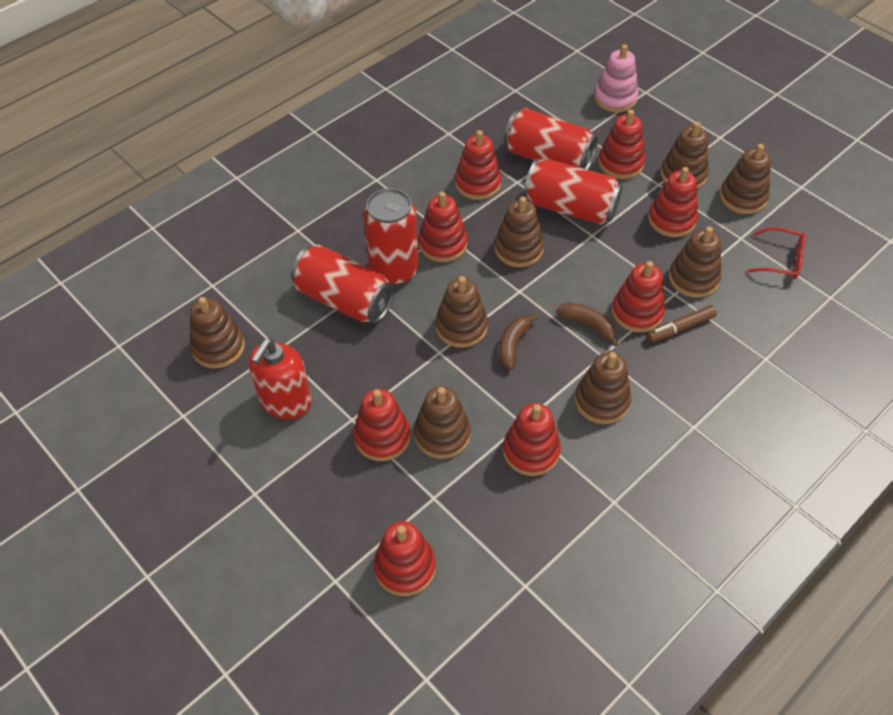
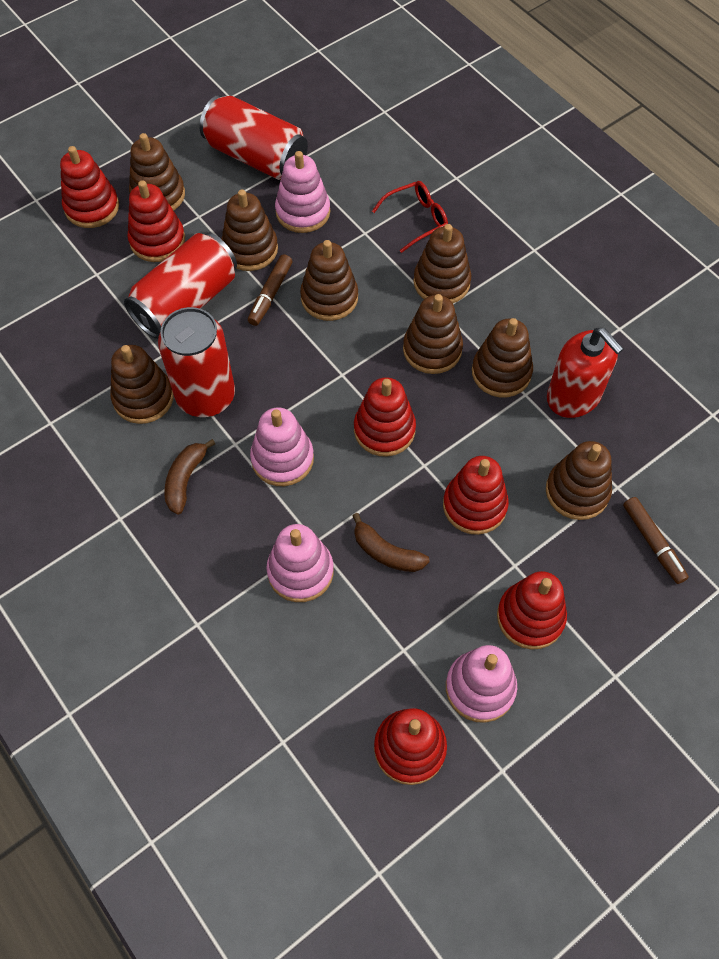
brown marker: [647,305,717,343] = 1 -> [248,254,292,326] [623,497,689,584] = 2
pink stacking toy: [594,44,638,112] = 1 -> [250,407,314,486] [266,524,334,602] [275,151,330,233] [446,645,517,723] = 4
red can: [291,245,395,323] [363,188,418,285] [504,108,598,170] [524,159,623,225] = 4 -> [124,233,237,339] [158,307,235,417] [200,95,308,180] = 3
red stacking toy: [353,389,410,461] [373,521,436,596] [419,192,467,262] [455,130,501,200] [503,403,561,476] [598,110,645,179] [612,261,665,332] [648,167,698,237] = 8 -> [60,146,119,228] [127,180,185,262] [354,377,416,457] [374,708,447,785] [443,456,509,535] [497,571,567,650] = 6

